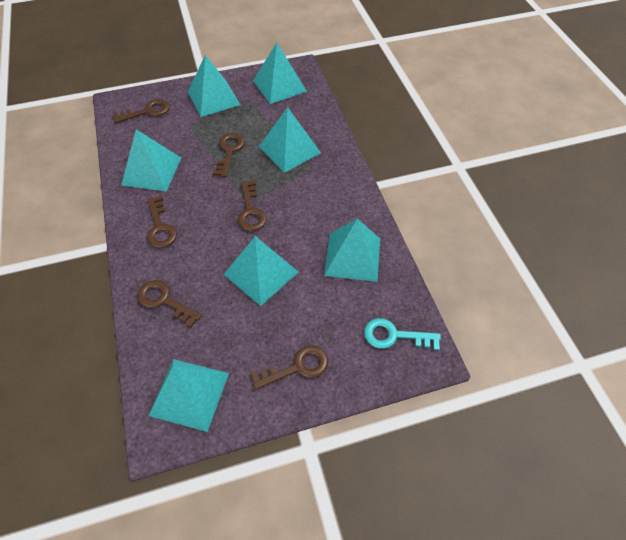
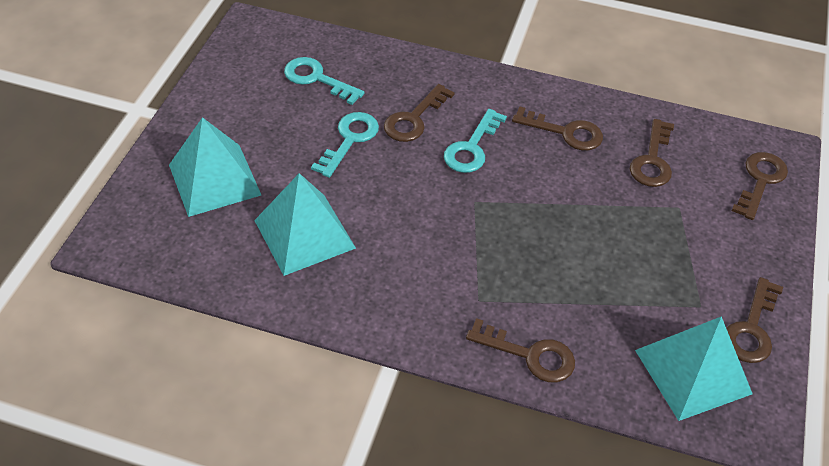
turquoise key: [364,318,441,350] = 1 -> [284,57,365,105] [311,112,379,178] [444,109,507,173] = 3
turquoise pyramid: [121,129,181,192] [149,359,229,432] [188,55,240,117] [224,236,298,306] [253,43,307,104] [259,107,321,173] [324,219,380,282] = 7 -> [169,117,261,217] [254,173,356,276] [635,316,752,421] = 3

